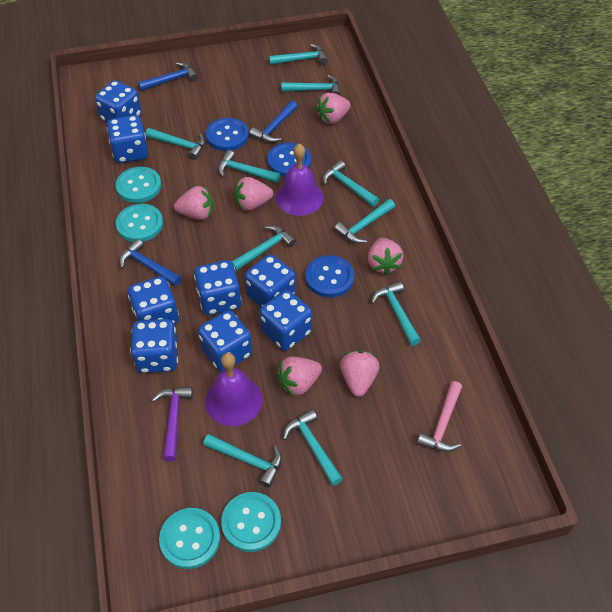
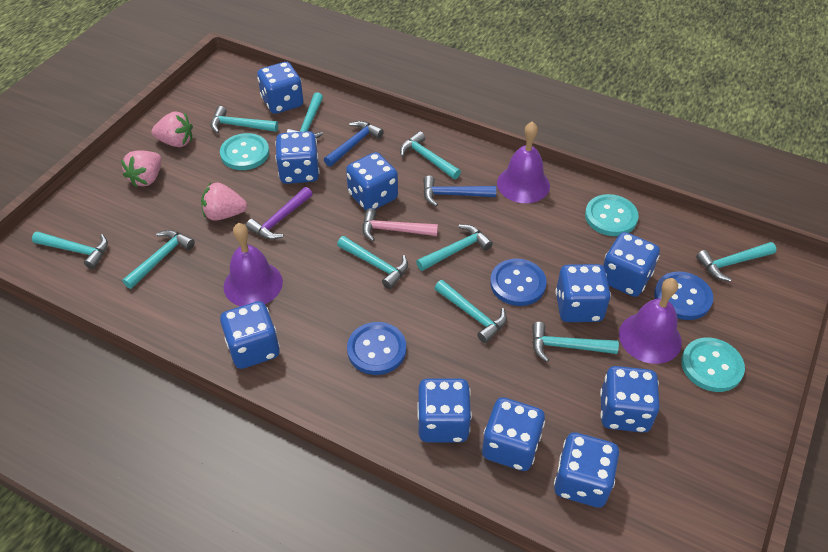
blue dice: [95,80,142,123] [107,115,148,163] [128,276,179,325] [130,319,178,373] [194,260,242,315] [198,310,252,372] [245,254,296,307] [259,290,312,351] = 8 -> [220,301,280,369] [257,62,303,114] [275,131,320,184] [346,152,398,210] [417,378,472,442] [482,397,545,471] [554,432,619,508] [555,264,611,322] [600,366,660,433] [603,232,660,297] = 10
blue hammer: [119,239,182,286] [138,62,198,91] [249,101,297,143] = 3 -> [324,121,384,167] [423,176,496,206] = 2
pink strawberry: [174,186,213,220] [234,177,273,211] [277,357,322,397] [316,92,351,124] [340,351,379,397] [368,238,403,275] = 6 -> [121,150,162,187] [151,111,193,147] [201,183,247,221] = 3
purple bell: [205,353,263,426] [276,144,324,216] = 2 -> [224,223,283,306] [497,121,550,203] [619,278,682,364] = 3
turquoise button: [115,167,161,203] [116,204,163,242] [159,508,220,569] [221,492,281,552] = 4 -> [220,133,269,170] [585,194,639,236] [681,338,745,392] = 3

